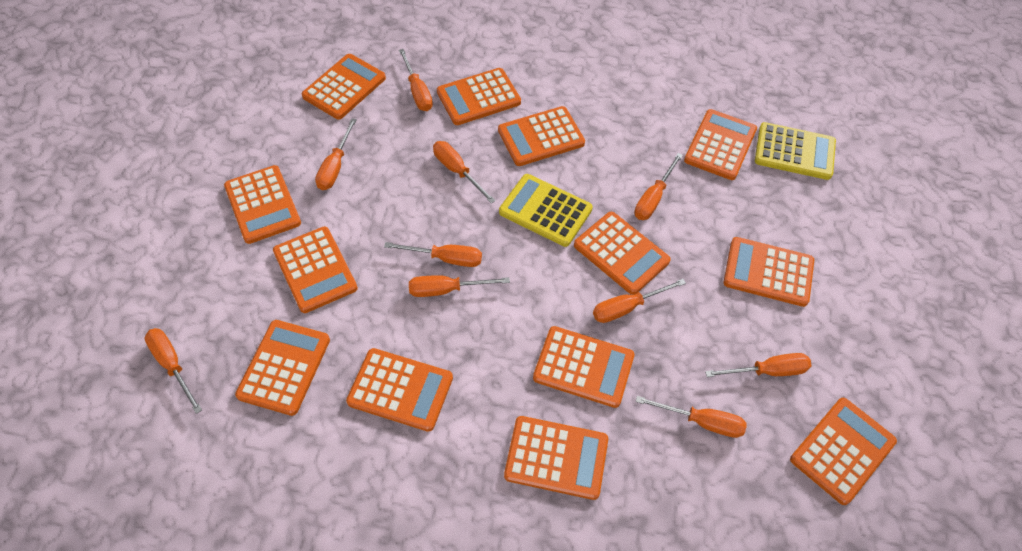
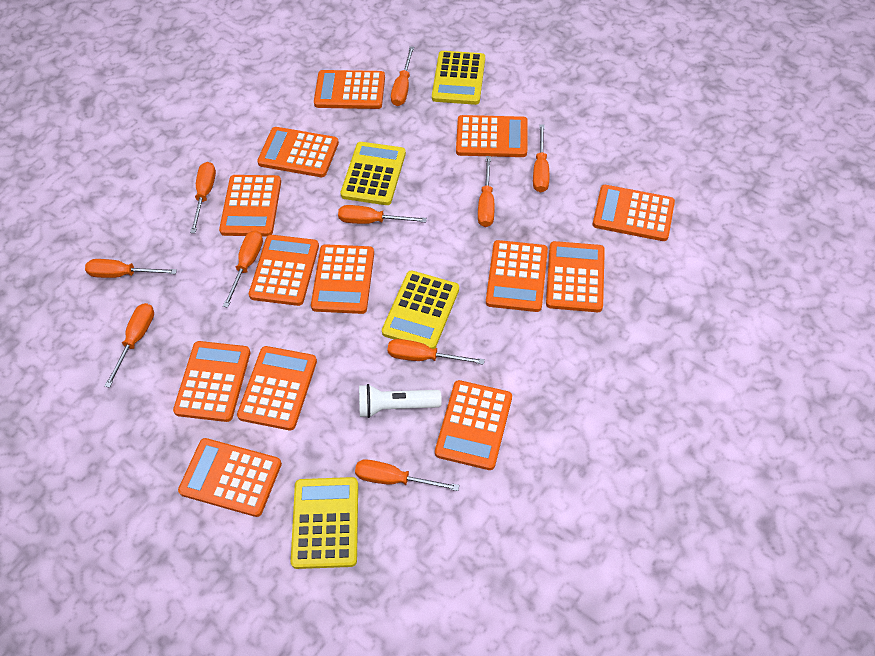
white flashlight: none = 0 -> [359,384,442,418] = 1
yellow calculator: [499,174,593,247] [755,122,836,180] = 2 -> [291,477,358,569] [341,142,406,205] [382,271,459,349] [432,51,485,105] = 4

